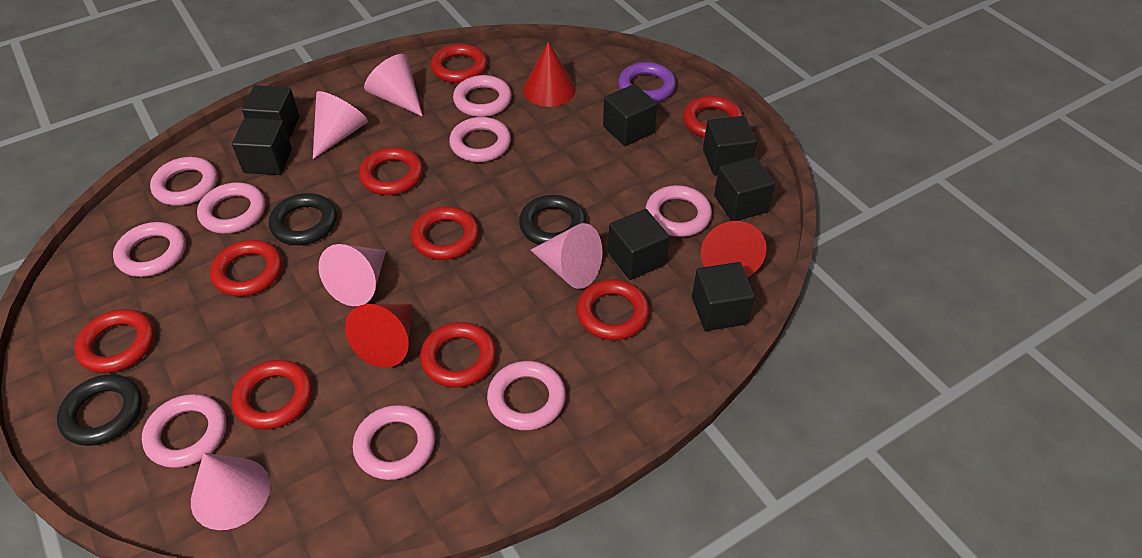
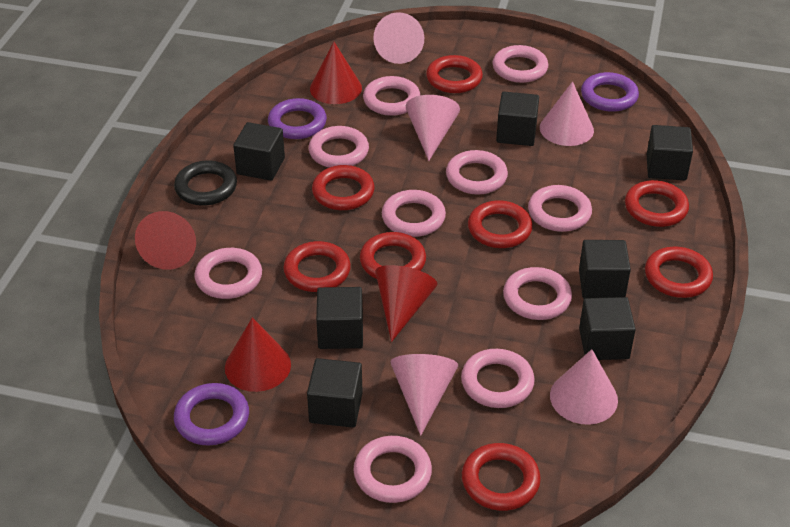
black ring: [57,374,142,446] [269,193,337,245] [519,195,586,245] = 3 -> [174,161,237,206] = 1
pink ring: [113,222,186,277] [142,394,226,468] [150,157,217,206] [197,182,265,234] [353,405,435,480] [449,117,511,162] [453,75,512,117] [487,361,566,431] [646,185,712,237] = 9 -> [194,248,262,299] [309,126,369,168] [353,436,432,503] [363,76,421,116] [382,190,446,237] [446,150,508,195] [461,349,535,408] [493,45,548,83] [503,267,572,320] [528,185,592,232] = 10
purple ring: [618,62,676,102] = 1 -> [174,383,249,446] [268,98,327,139] [581,72,639,112] = 3
red cone: [345,304,412,368] [523,42,576,107] [701,221,767,277] = 3 -> [135,211,196,270] [225,317,291,392] [310,42,362,104] [375,265,438,342] = 4
red ring: [74,309,155,373] [210,240,282,297] [231,360,312,429] [359,147,423,195] [411,206,479,260] [420,322,496,388] [431,44,487,83] [576,279,650,340] [683,96,743,138] = 9 -> [283,241,351,292] [312,165,375,210] [360,232,426,279] [426,55,483,93] [462,443,541,511] [468,200,533,248] [625,180,689,227] [645,247,713,298] = 8

